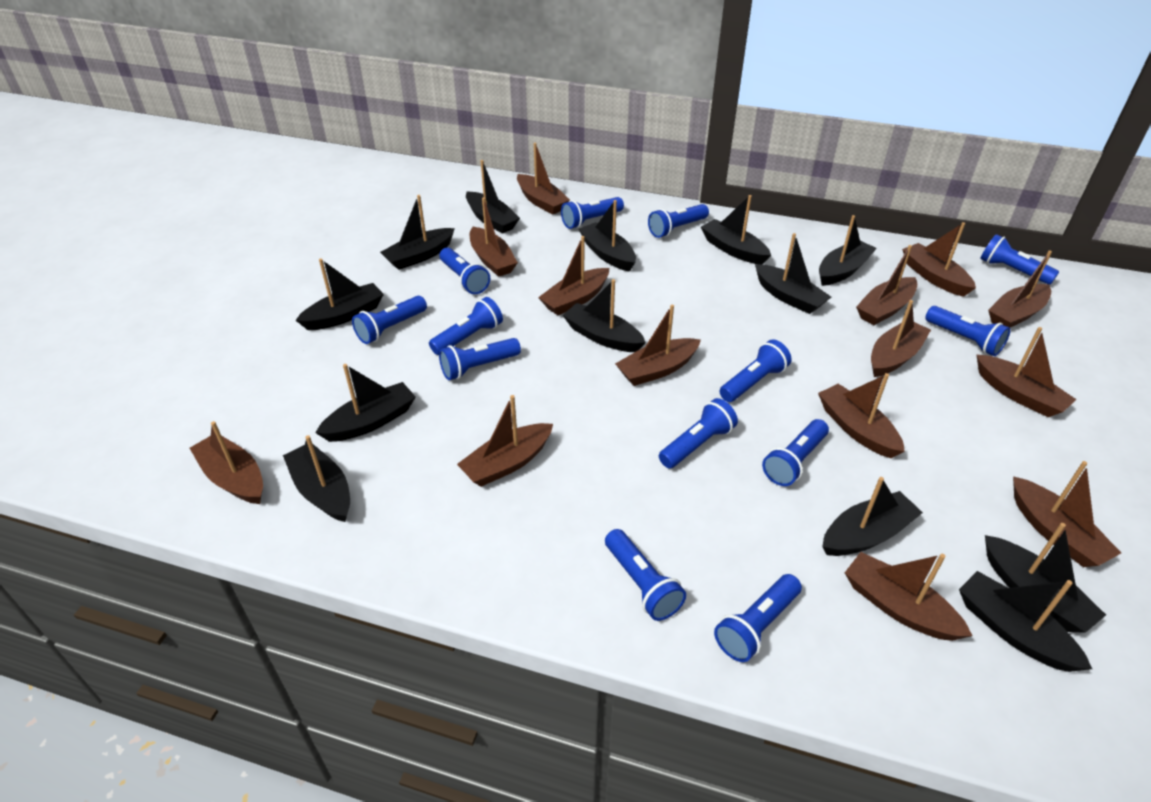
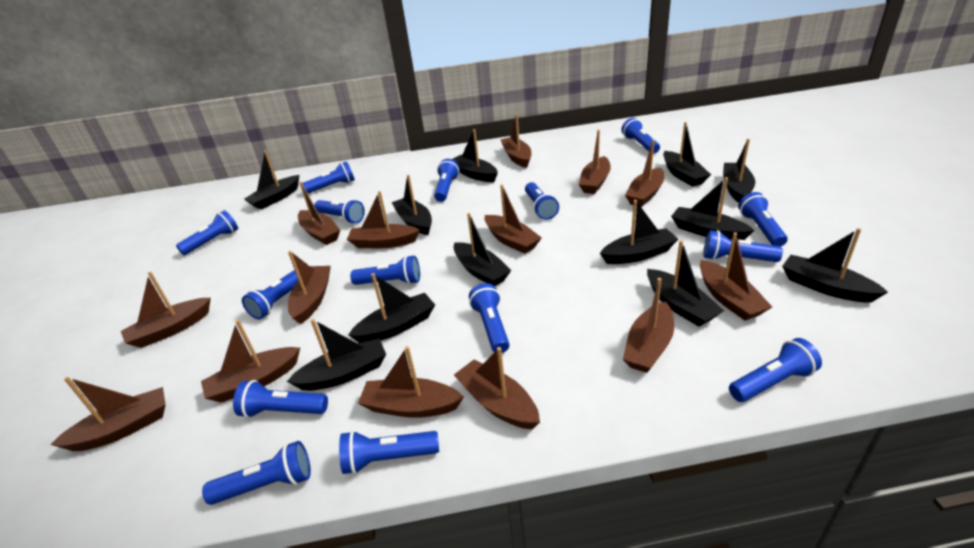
black boat: [283,435,350,522] [295,258,384,330] [315,364,416,442] [380,195,455,270] [466,160,520,234] [563,279,646,352] [579,200,636,272] [701,195,771,264] [755,233,831,314] [819,215,877,286] [822,477,923,556] [959,571,1092,672] [985,523,1106,633] = 13 -> [244,150,299,210] [287,319,386,391] [348,273,435,343] [391,175,432,235] [452,129,498,182] [454,213,511,286] [600,200,678,264] [647,240,724,327] [663,122,711,187] [671,177,755,240] [723,139,755,203] [782,228,888,302] = 12
blue flashlight: [352,296,427,344] [429,297,503,355] [439,247,490,294] [439,338,521,380] [561,197,624,229] [605,529,686,621] [648,204,709,238] [659,398,738,468] [714,574,802,662] [720,340,791,402] [762,419,829,486] [925,306,1011,356] [980,234,1059,285] = 13 -> [176,210,238,255] [202,441,311,505] [233,380,328,418] [242,270,299,320] [303,161,355,193] [314,199,365,224] [339,430,439,474] [350,255,420,285] [434,159,459,202] [469,283,510,353] [525,182,559,220] [621,118,660,154] [703,230,783,262] [729,338,822,402] [738,192,788,247] = 15

